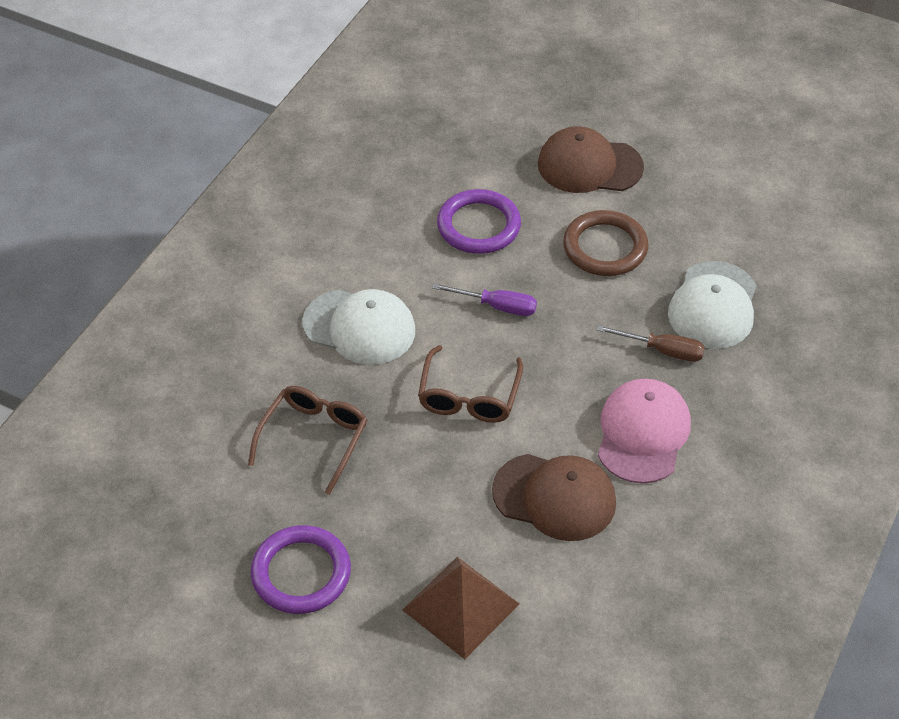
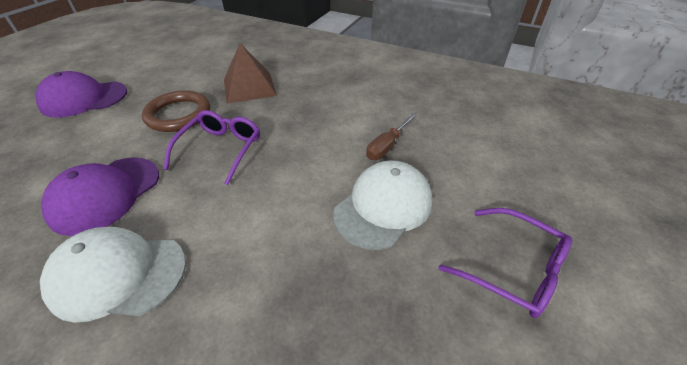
brown cap: [492,454,616,541] [538,126,644,193] = 2 -> none = 0
brown glasses: [248,386,367,495] [418,345,523,423] = 2 -> none = 0
pink cap: [598,379,691,484] = 1 -> none = 0
purple cap: none = 0 -> [35,71,127,118] [41,157,159,236] = 2
purple glasses: none = 0 -> [163,110,260,185] [439,208,572,318] = 2
purple ring: [250,525,351,614] [437,189,521,254] = 2 -> none = 0
purple screwdriver: [432,283,537,316] = 1 -> none = 0

